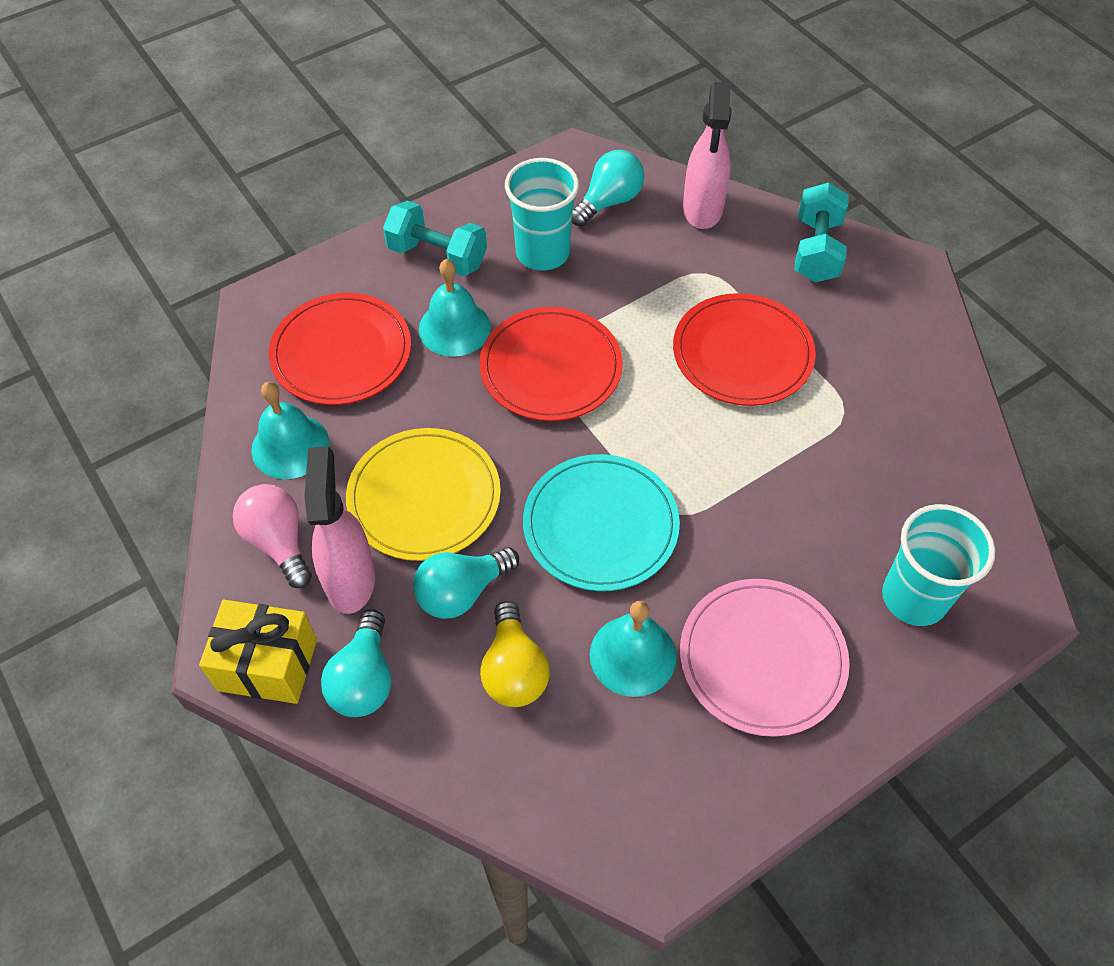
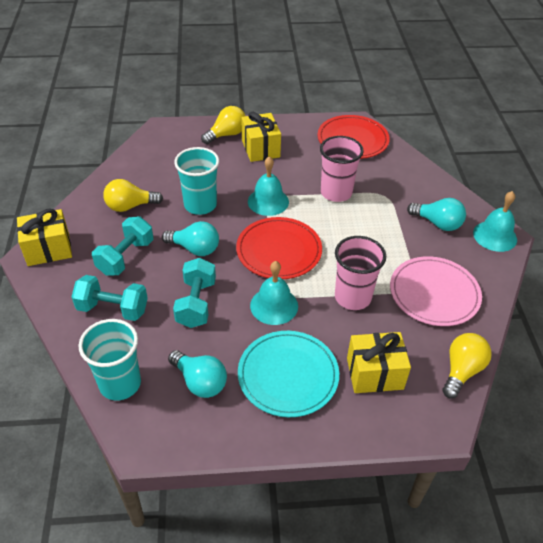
pink cup: none = 0 -> [320,136,364,202] [335,236,386,310] = 2
pink light bulb: [233,484,312,588] = 1 -> none = 0
pink spray bottle: [304,446,375,614] [683,82,732,229] = 2 -> none = 0
red plate: [269,293,411,405] [479,307,623,421] [673,293,816,406] = 3 -> [236,217,322,279] [318,115,390,159] = 2
turquoise dumbbell: [383,201,487,276] [795,183,849,282] = 2 -> [71,275,148,321] [92,216,154,275] [173,258,216,328] = 3
yellow gift: [199,600,317,704] = 1 -> [17,209,72,266] [241,112,281,162] [347,332,411,393] = 3
yellow light bulb: [480,601,550,707] = 1 -> [103,179,163,212] [201,106,245,144] [442,333,492,398] = 3
yellow plate: [346,428,501,561] = 1 -> none = 0

